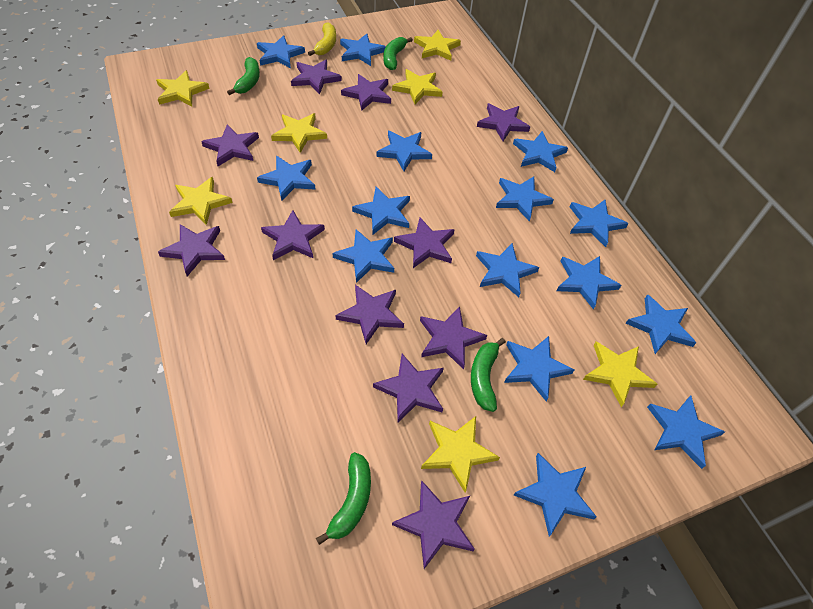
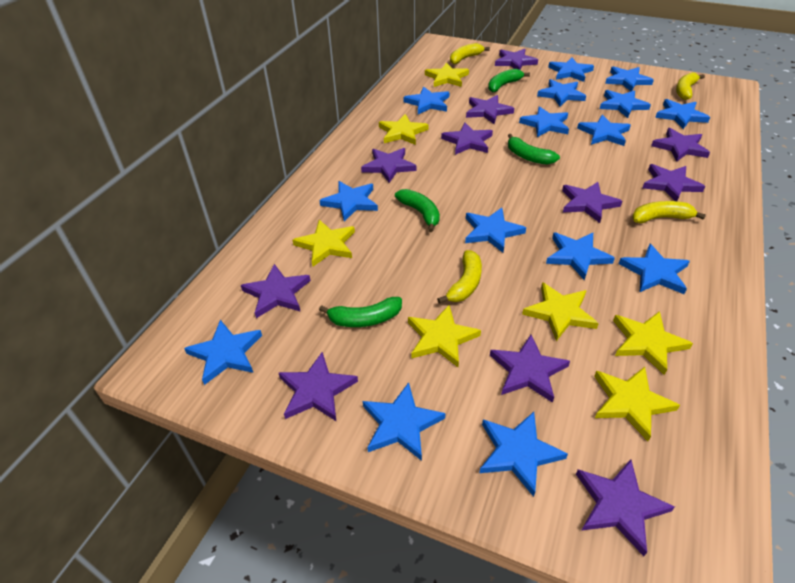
yellow banana: [308,22,336,56] = 1 -> [437,250,482,304] [450,43,490,65] [632,201,706,223] [676,72,705,100] = 4

